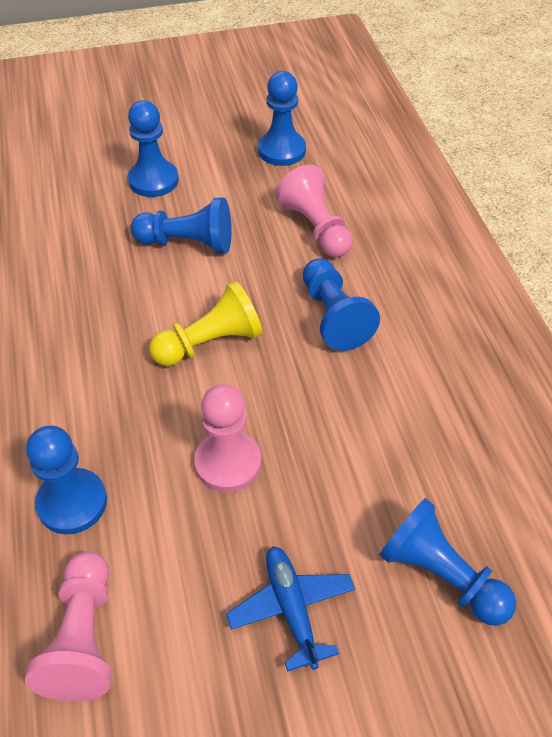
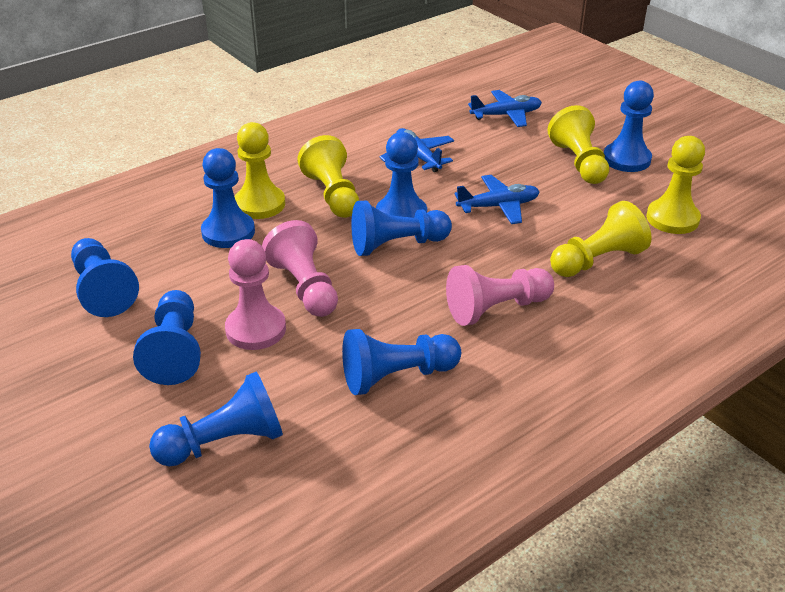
blue pawn: [26,426,107,534] [128,100,179,197] [130,197,232,253] [258,71,306,166] [303,258,380,351] [379,498,517,626] = 6 -> [71,238,139,317] [133,290,201,385] [149,372,283,467] [201,148,255,248] [342,329,461,395] [351,201,452,256] [376,132,427,218] [604,81,654,172] = 8
blue plane: [226,546,355,672] = 1 -> [380,128,454,172] [454,175,540,224] [468,90,542,127] = 3
yellow pawn: [149,281,263,366] = 1 -> [235,122,285,219] [298,135,359,218] [547,105,609,184] [550,201,652,277] [646,136,705,234] = 5

